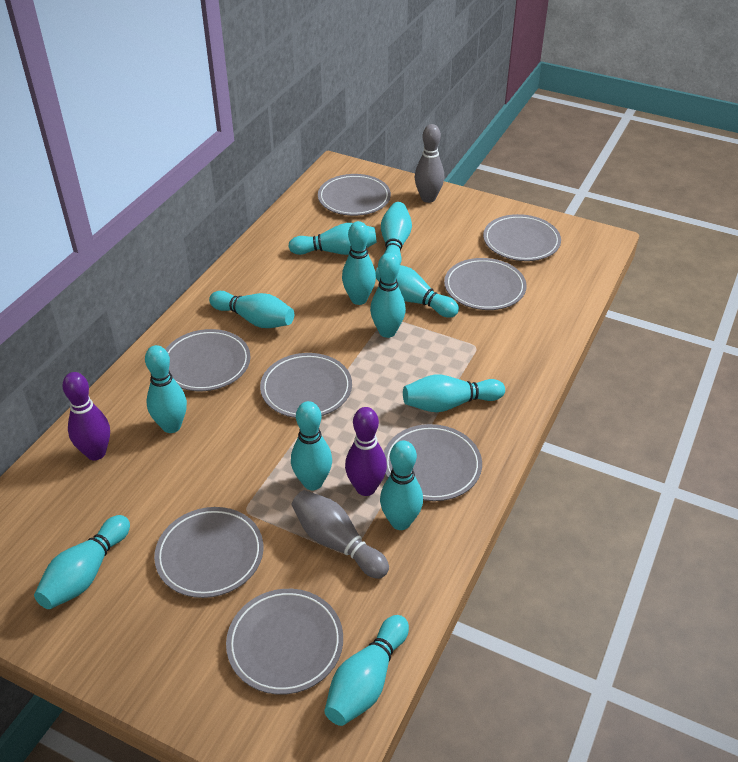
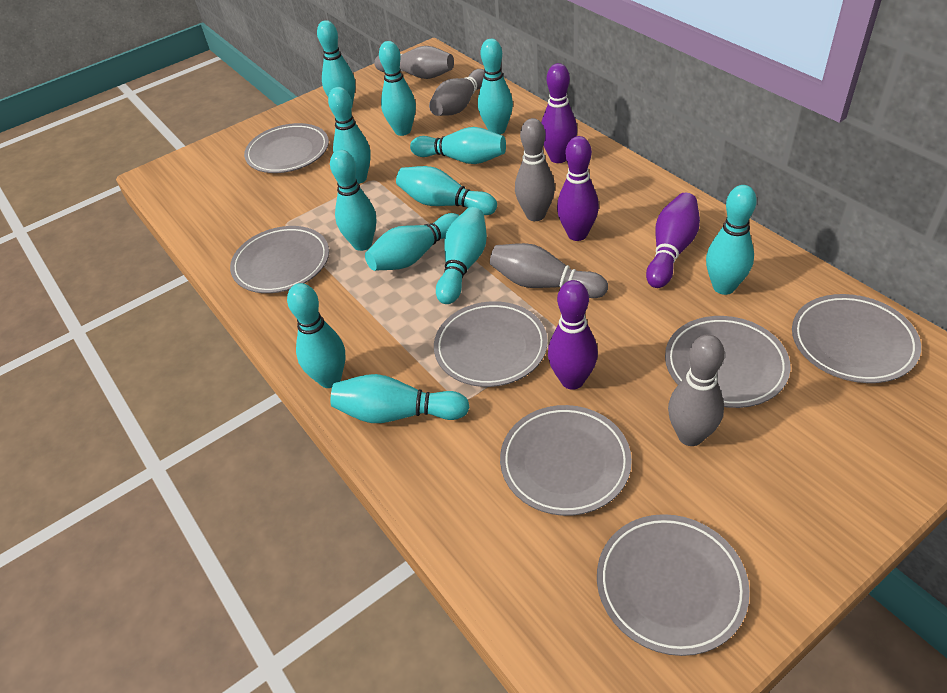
grey bowling pin: [292,490,389,579] [415,124,444,203] = 2 -> [374,46,454,79] [429,69,485,116] [490,243,608,298] [515,118,555,221] [668,334,725,446] = 5
grey plate: [154,507,263,598] [165,329,251,391] [226,589,343,695] [260,353,352,418] [318,174,391,216] [384,424,482,501] [444,258,527,310] [483,214,561,261] = 8 -> [230,226,329,293] [244,123,329,173] [434,301,548,387] [500,405,632,516] [597,514,750,656] [665,316,790,408] [792,294,921,383] = 7
purple bowling pin: [62,372,110,461] [345,407,387,496] = 2 -> [541,63,577,163] [548,280,598,390] [557,136,599,241] [646,193,700,288] = 4

